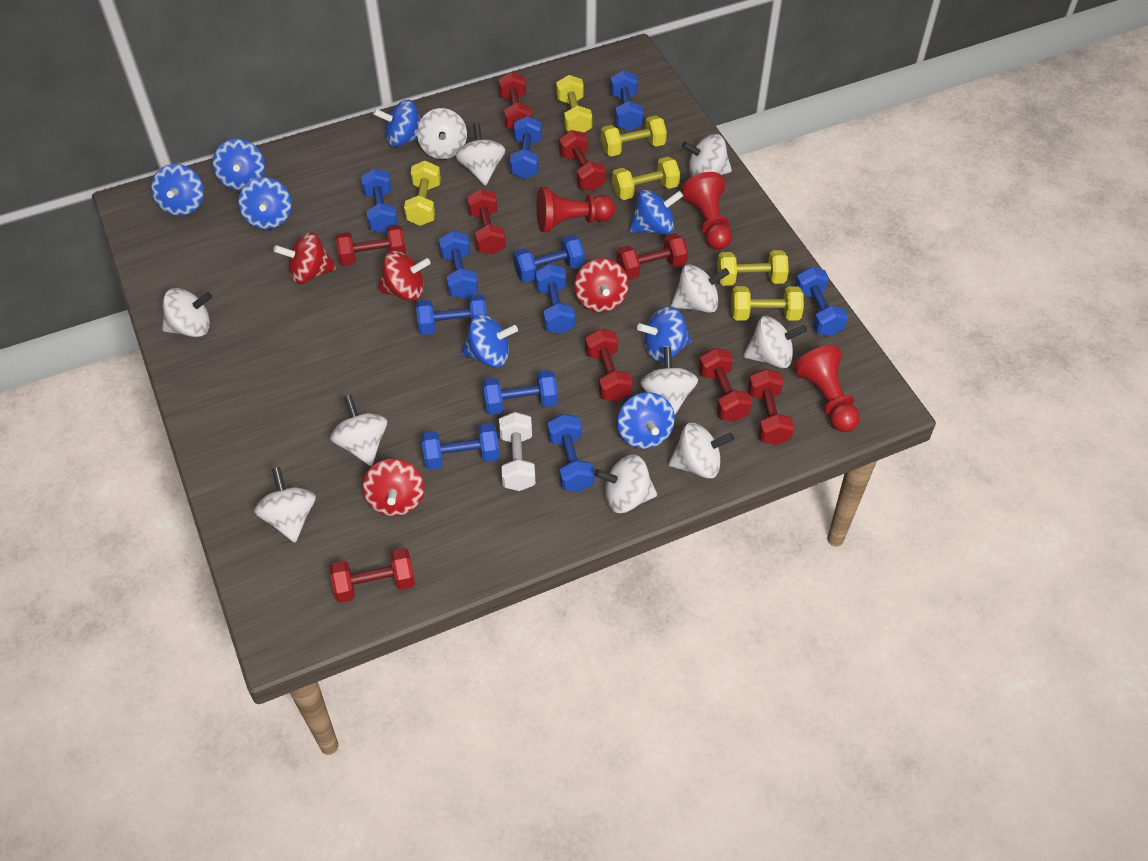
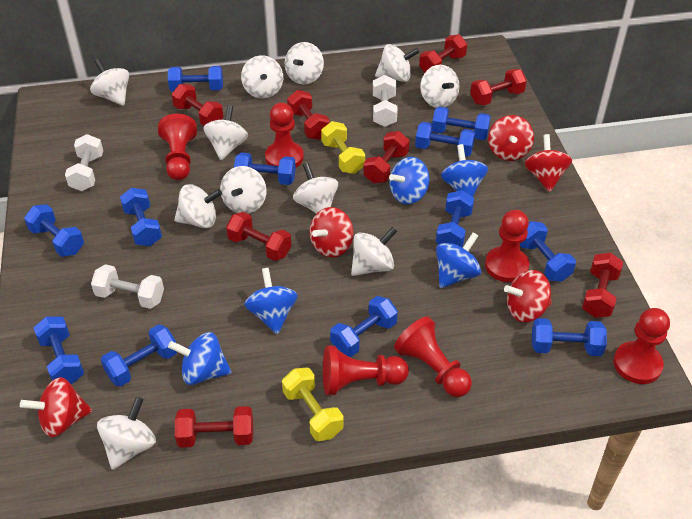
blue dumbbell: [361,168,398,233] [416,294,487,335] [421,423,499,470] [439,231,478,299] [482,370,558,415] [510,116,542,179] [513,235,585,283] [535,264,575,334] [547,414,595,492] [610,70,643,131] [795,267,848,336] = 11 -> [24,204,84,257] [34,316,84,385] [101,324,177,387] [120,188,162,246] [168,66,223,91] [234,152,296,185] [330,296,398,357] [415,122,475,157] [432,107,491,140] [436,190,474,248] [520,221,576,282] [532,318,607,356] = 12
blue spinning top: [151,164,204,216] [212,139,265,190] [238,177,292,229] [373,100,421,147] [461,314,518,367] [617,392,675,449] [629,189,683,235] [637,306,691,362] = 8 -> [168,332,232,385] [244,268,298,334] [389,157,429,204] [436,232,481,288] [441,144,488,197] = 5
red dumbbell: [330,548,415,603] [336,225,406,266] [467,189,506,255] [499,72,532,130] [559,130,606,191] [585,329,633,402] [616,233,688,280] [699,348,752,422] [748,369,794,445] = 9 -> [172,84,223,126] [175,406,253,448] [226,212,291,261] [287,90,330,140] [363,131,410,183] [419,34,467,73] [470,69,527,105] [582,252,623,318] = 8
red pawn: [537,187,615,232] [681,172,732,250] [794,345,860,432] = 3 -> [158,114,197,180] [265,103,304,167] [323,346,409,395] [394,316,472,397] [485,210,529,282] [613,308,670,384] = 6
red spinning top: [273,232,336,284] [363,459,424,516] [377,251,431,301] [574,258,629,312] = 4 -> [20,377,92,437] [310,207,354,258] [488,115,534,161] [504,270,552,322] [524,134,572,192] = 5
white dumbbell: [499,412,536,491] = 1 -> [65,134,103,191] [91,264,164,309] [373,75,398,127] = 3
yellow dumbbell: [404,160,441,226] [556,75,592,132] [601,115,667,156] [612,157,680,200] [717,250,789,286] [731,286,804,321] = 6 -> [282,368,343,441] [321,121,365,174] = 2

